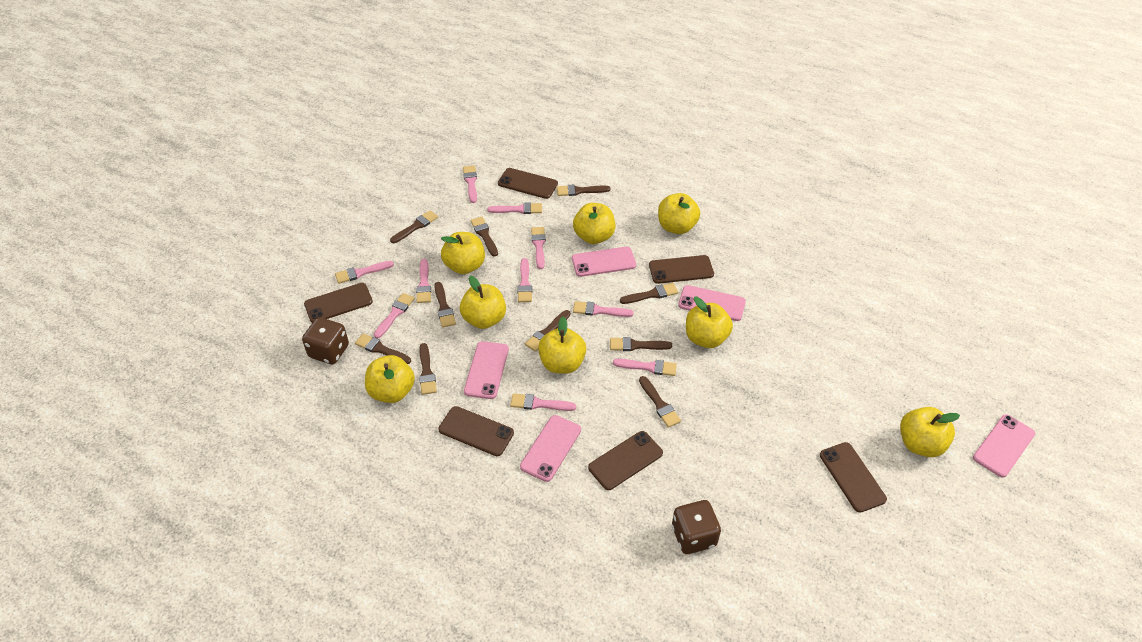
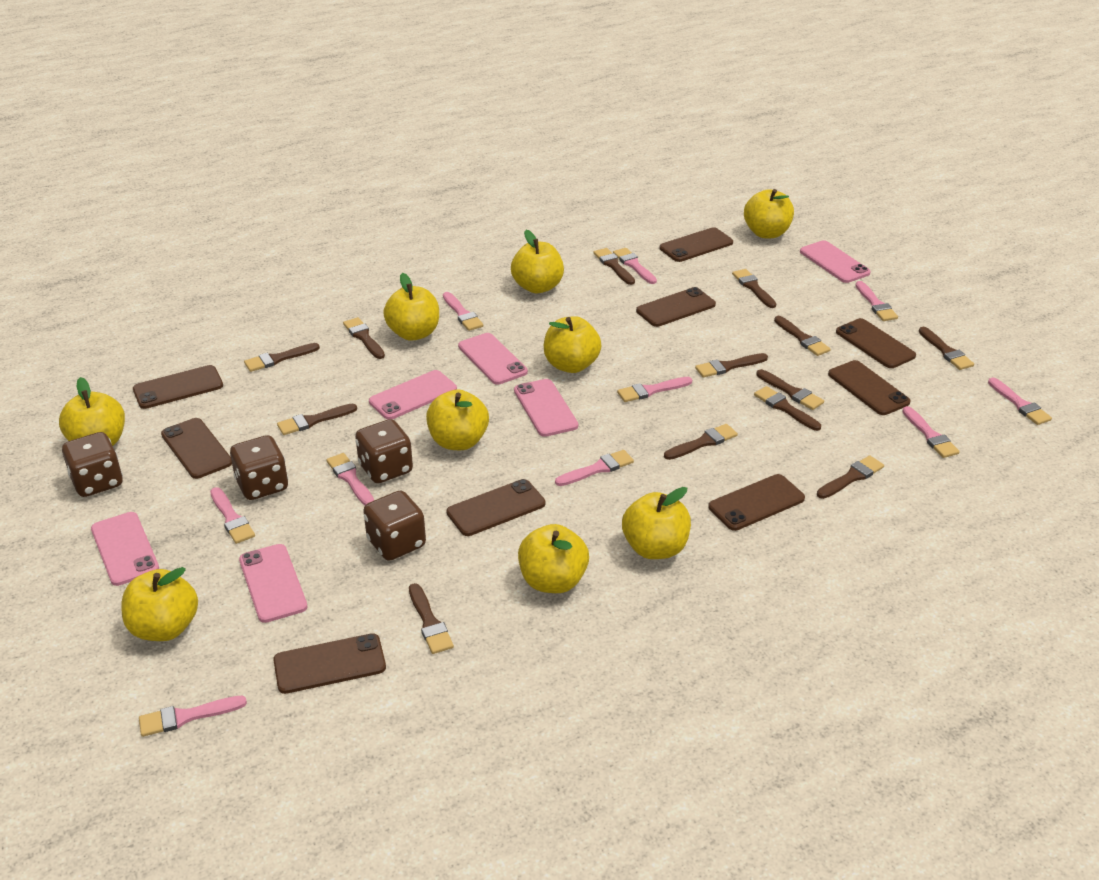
brown brush: [355,333,411,364] [390,210,438,243] [419,343,437,395] [434,282,456,328] [471,217,498,257] [525,310,571,352] [557,185,610,196] [610,337,672,351] [620,283,678,304] [639,376,681,428] = 10 -> [244,343,320,372] [277,403,357,435] [343,317,385,359] [409,583,454,654] [593,248,635,285] [664,424,738,460] [695,353,768,378] [732,269,776,308] [754,386,821,431] [756,369,824,410] [774,316,831,356] [817,455,884,499] [919,327,974,370] = 13
brown dice: [302,317,349,364] [672,500,721,554] = 2 -> [62,432,123,497] [230,435,288,500] [355,419,413,483] [363,491,426,561] = 4
brown phone: [304,283,373,323] [438,406,514,456] [498,168,558,199] [588,431,663,490] [649,255,714,284] [820,442,887,513] = 6 -> [133,365,223,409] [161,418,232,479] [273,633,386,694] [447,479,545,536] [636,287,716,327] [660,227,733,262] [708,474,805,531] [828,360,911,415] [836,318,916,368] = 9
pink phone: [464,341,509,399] [520,415,581,482] [572,247,636,277] [678,285,746,321] [973,414,1035,478] = 5 -> [91,512,159,586] [239,544,307,623] [369,370,457,419] [458,333,528,385] [514,379,578,437] [800,240,871,283] = 6
yellow apple: [365,355,415,403] [441,232,485,274] [460,276,506,329] [538,316,586,374] [573,203,615,244] [658,193,700,234] [686,297,733,348] [900,407,960,457] = 8 -> [59,377,125,446] [121,567,198,641] [383,273,439,341] [426,389,489,450] [511,230,564,293] [518,524,589,593] [544,316,601,373] [622,487,691,559] [744,189,794,238] = 9

